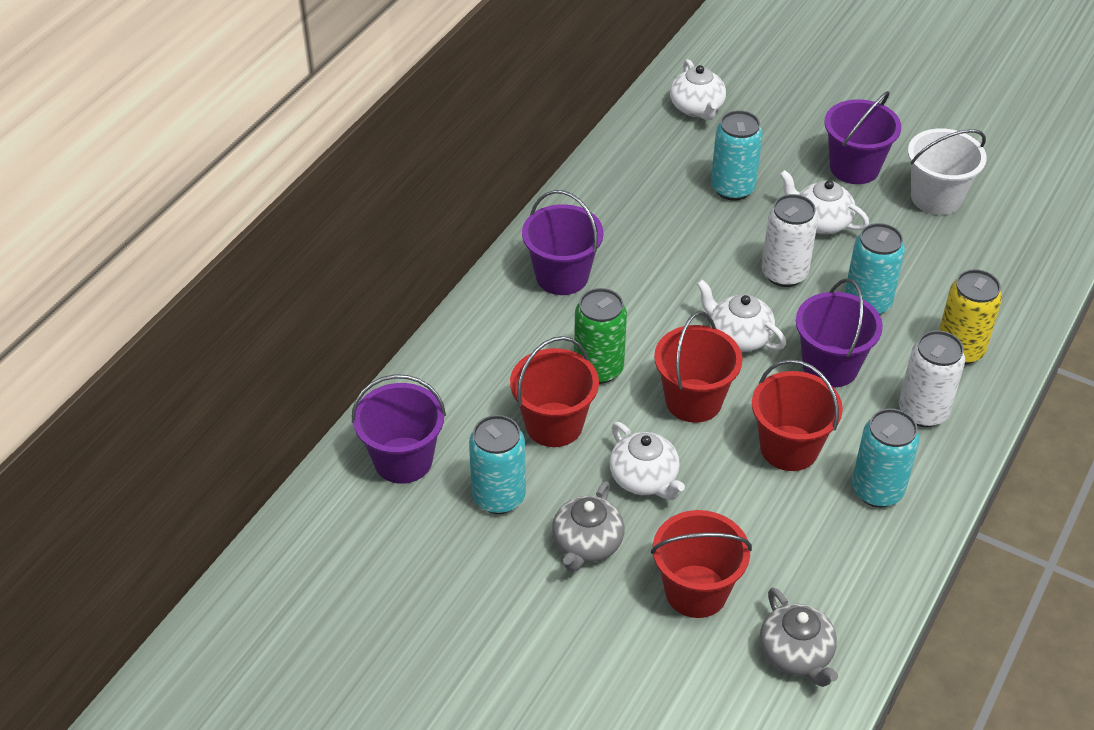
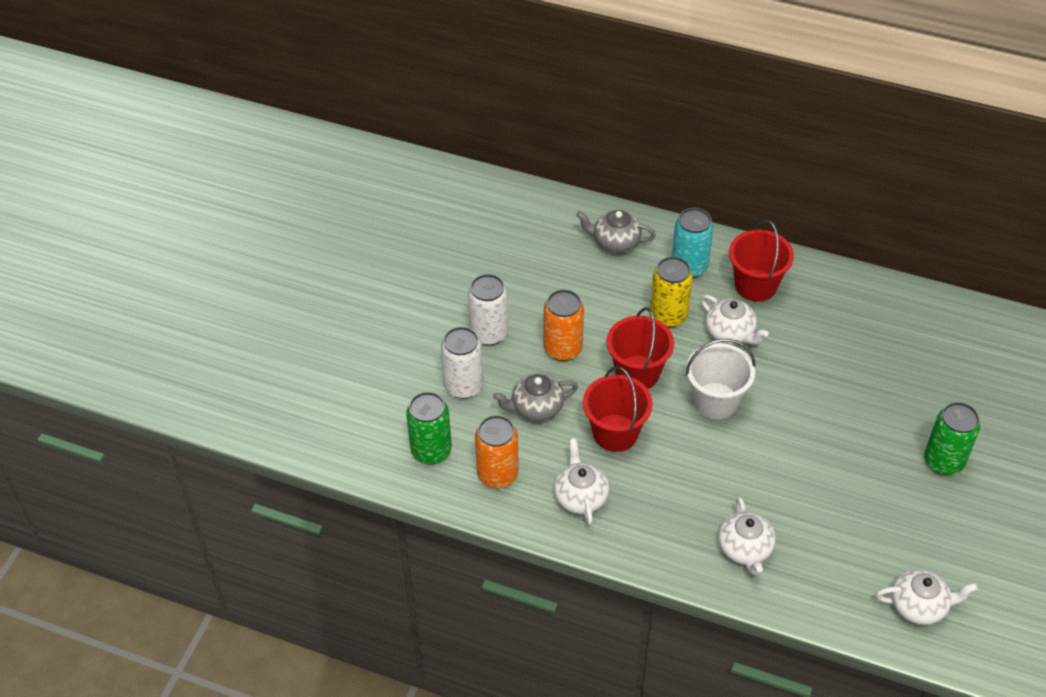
green can: [574,288,627,384] = 1 -> [406,392,452,465] [924,402,980,475] = 2
orange can: none = 0 -> [475,415,519,488] [544,289,584,361] = 2
purple bucket: [352,374,446,484] [522,190,603,295] [796,278,883,387] [824,91,901,184] = 4 -> none = 0
red bucket: [510,336,599,447] [651,510,752,618] [654,311,742,423] [752,359,843,471] = 4 -> [583,366,653,452] [607,307,674,389] [729,220,794,302] = 3
turquoise can: [469,415,526,514] [711,110,763,201] [845,223,905,315] [852,409,920,507] = 4 -> [672,208,714,278] = 1

